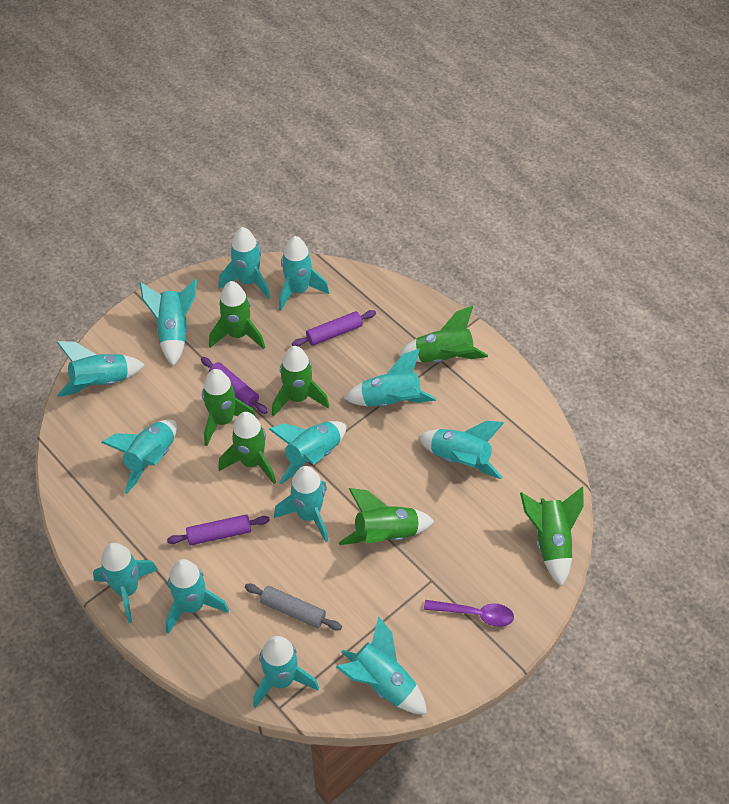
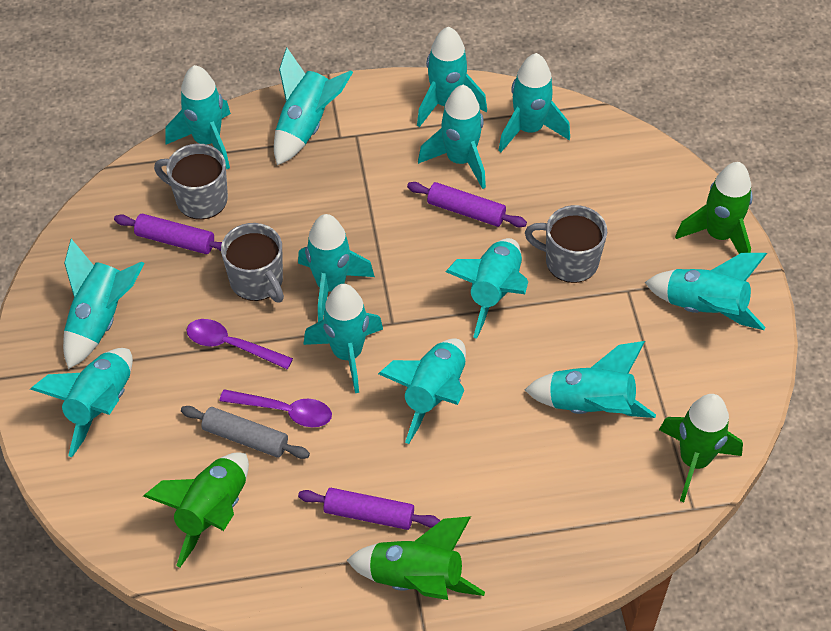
green rocket: [202,369,256,446] [209,281,265,349] [218,412,276,484] [272,346,329,417] [339,488,434,545] [398,305,488,363] [520,487,584,586] = 7 -> [143,452,249,567] [347,516,485,600] [659,394,743,502] [675,162,753,254] = 4
grey mug: none = 0 -> [154,144,228,220] [221,223,284,302] [525,205,607,283] = 3
purple spoon: [424,600,514,627] = 1 -> [187,319,293,369] [219,389,332,427] = 2

